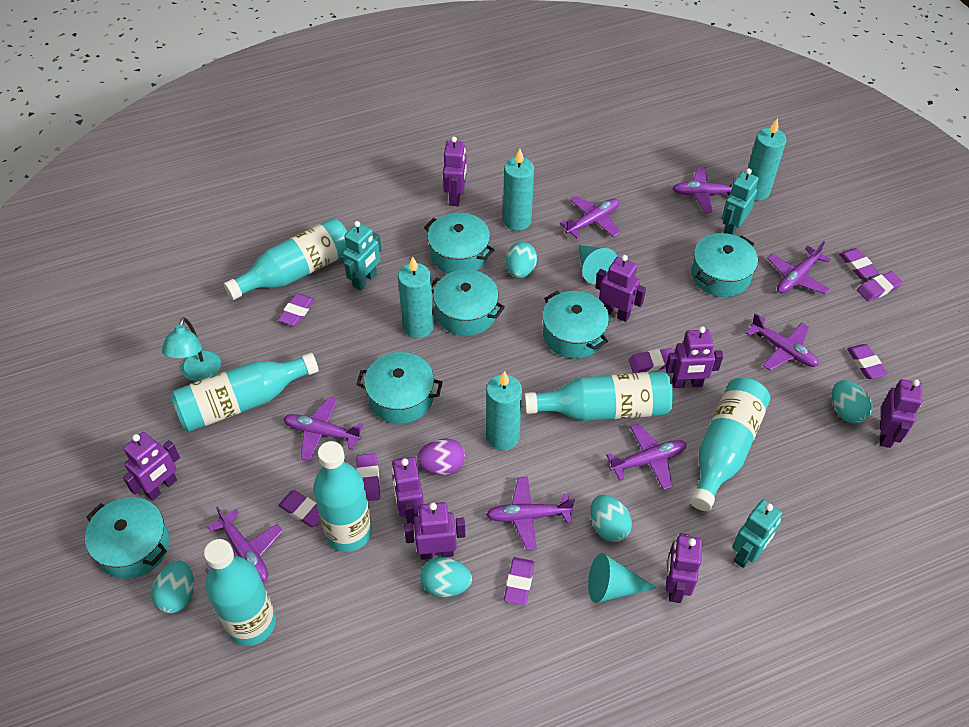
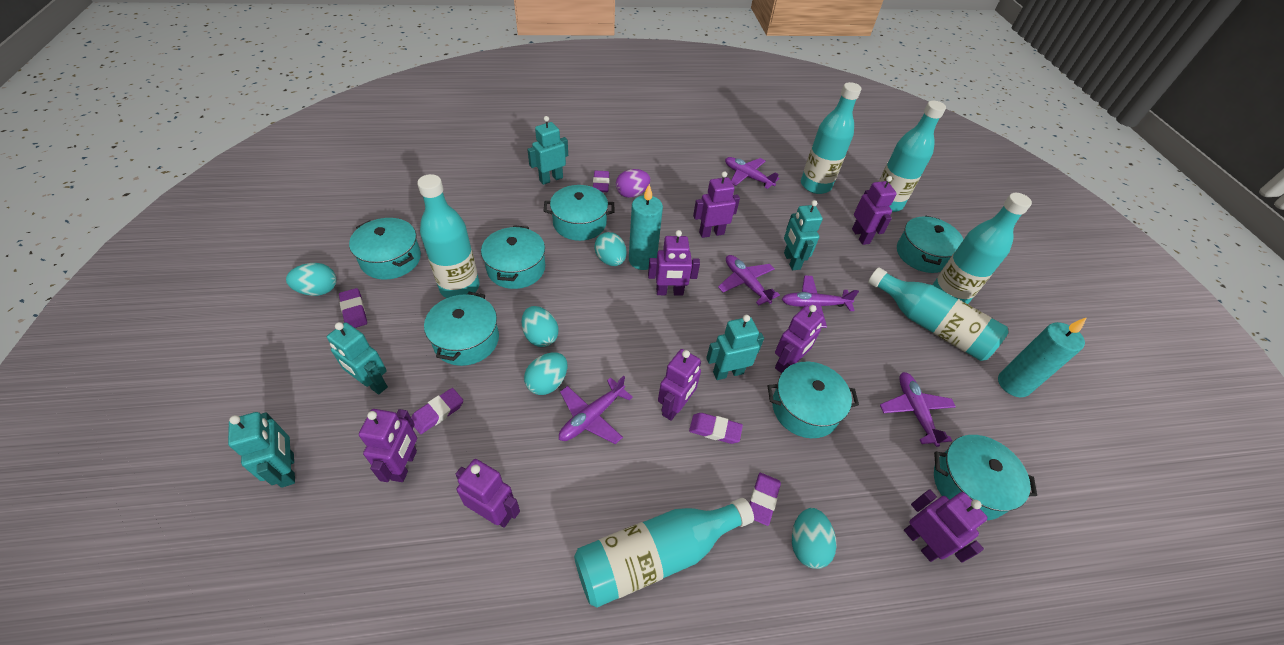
purple eraser: [278,293,315,326] [278,490,321,527] [356,454,380,501] [504,557,535,605] [628,348,674,373] [839,248,879,279] [847,344,888,379] [857,271,903,302] = 8 -> [339,288,367,328] [411,388,463,434] [593,171,609,192] [689,413,743,444] [749,473,781,526] = 5
purple plane: [205,507,283,581] [283,397,363,461] [486,477,575,550] [560,196,620,238] [606,424,687,490] [672,167,736,213] [746,313,819,370] [767,241,831,294] = 8 -> [559,376,633,444] [718,255,780,305] [725,157,779,189] [782,276,859,328] [880,372,956,447] = 5
turquoise candle: [398,257,434,338] [486,371,522,450] [503,149,534,231] [748,118,786,201] = 4 -> [629,184,663,270] [998,317,1087,397] = 2
turquoise cone: [578,245,617,284] [588,553,657,603] = 2 -> none = 0
turquoise lamp: [162,317,221,382] = 1 -> none = 0
turquoise pot: [85,497,170,579] [356,352,443,424] [424,213,494,274] [431,270,505,336] [542,291,609,359] [691,233,758,297] = 6 -> [349,218,421,280] [424,292,499,366] [481,225,545,289] [544,185,615,241] [768,361,859,438] [897,216,964,273] [934,435,1037,520] = 7
turquoise robot: [343,221,382,291] [722,168,759,235] [732,499,782,568] = 3 -> [228,412,295,488] [327,322,388,395] [527,116,568,185] [706,315,764,380] [784,200,823,270] = 5

